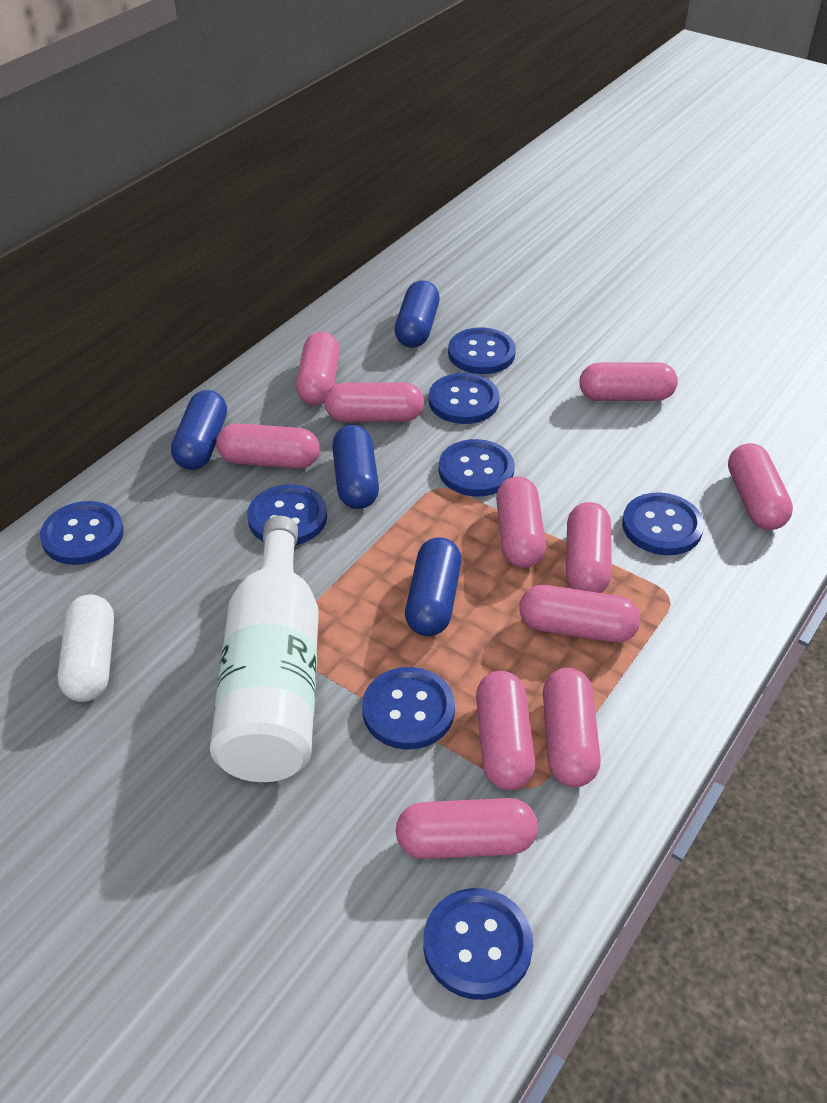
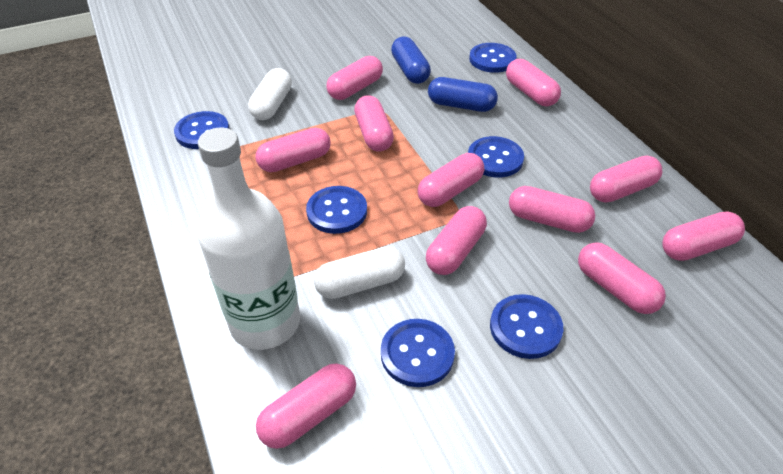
blue button: [40,501,124,565] [247,484,327,545] [362,667,455,750] [423,888,533,1000] [429,373,500,424] [439,439,515,497] [448,327,516,374] [622,493,704,555] = 8 -> [174,111,229,149] [306,186,367,234] [381,319,455,387] [468,136,524,177] [469,43,517,73] [490,294,563,359] = 6
blue capsule: [171,390,227,470] [332,425,379,509] [395,280,440,348] [405,538,461,636] = 4 -> [391,37,431,84] [428,77,498,112] = 2
white capsule: [58,594,114,702] = 1 -> [248,68,292,120] [314,247,405,299] = 2

